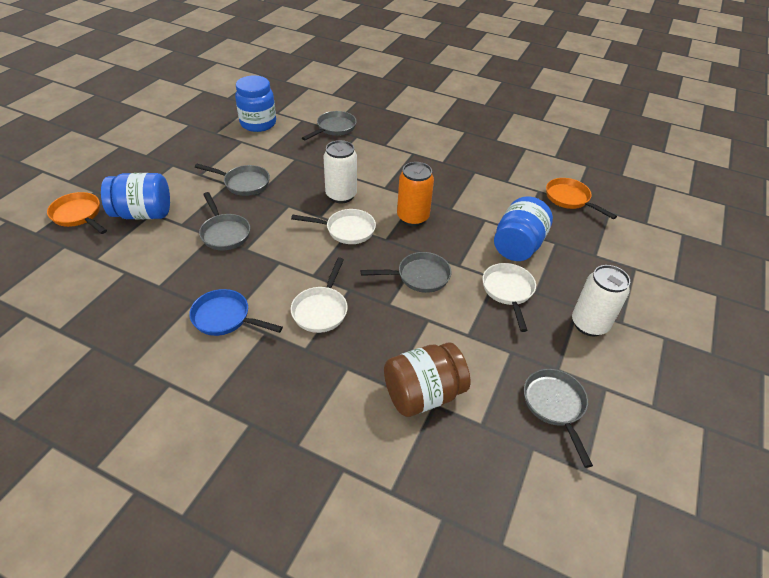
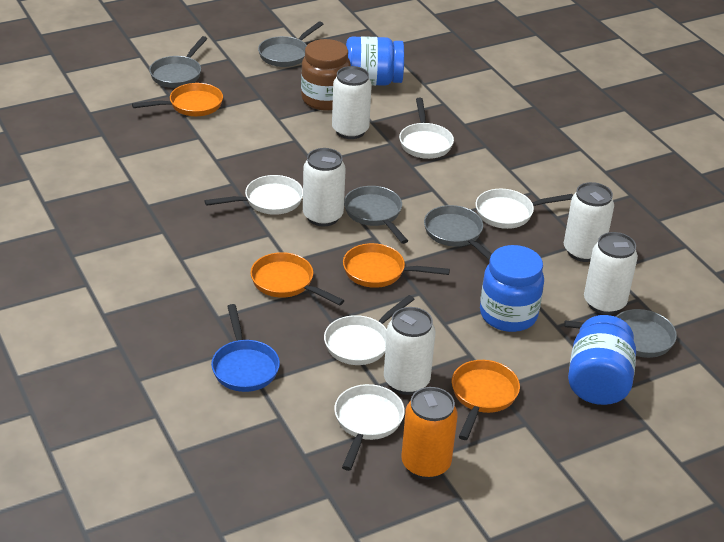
orange pan: [47,192,107,234] [546,178,617,219] = 2 -> [132,83,223,116] [250,252,344,305] [343,243,450,288] [452,360,520,440] = 4
white can: [324,140,357,203] [572,265,630,336] = 2 -> [303,148,346,226] [332,66,372,139] [384,307,436,395] [564,182,614,262] [584,232,638,315] = 5
white pan: [291,209,376,244] [291,257,348,333] [482,263,536,332] = 3 -> [205,175,303,215] [324,295,415,365] [334,384,405,471] [399,98,454,159] [476,189,573,229] = 5

